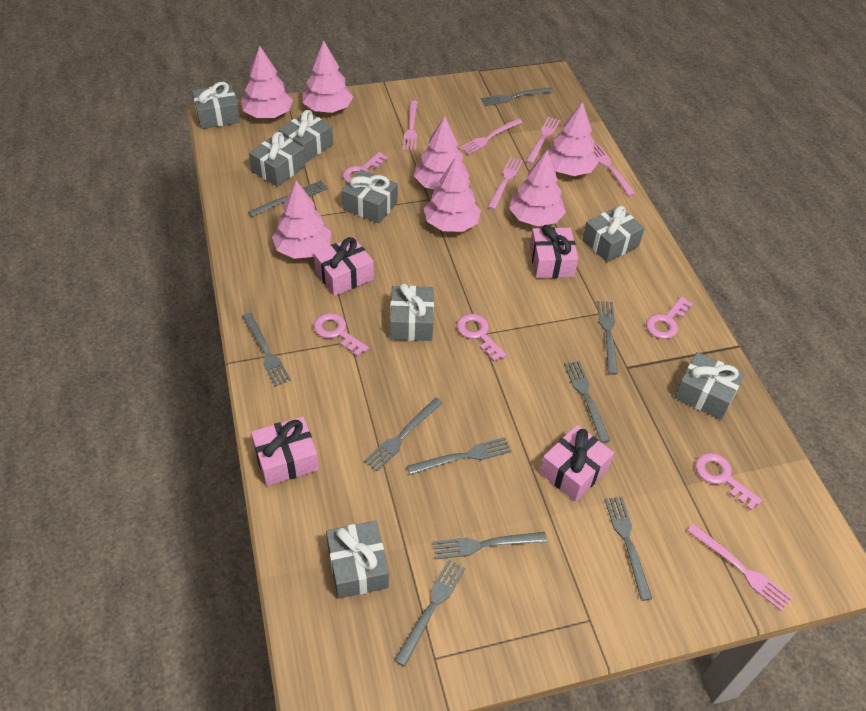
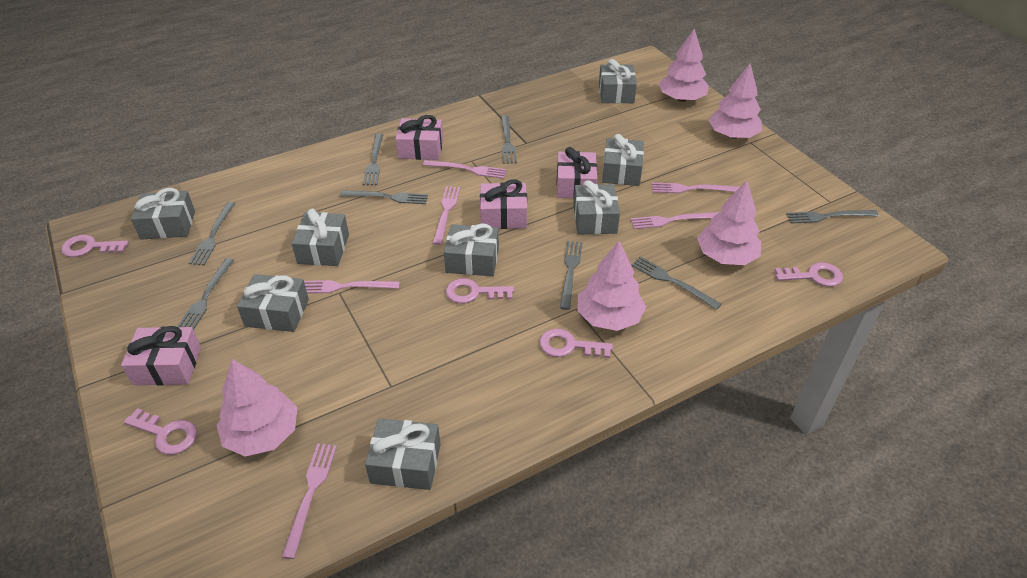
grey fork: [242,313,291,386] [248,180,328,217] [364,398,443,471] [394,560,466,667] [407,437,511,475] [433,532,547,559] [481,87,553,106] [564,361,610,443] [597,301,618,375] [605,496,652,601] = 10 -> [177,258,234,330] [189,202,236,265] [340,190,428,204] [363,134,383,185] [501,115,517,164] [560,241,583,310] [631,256,722,310] [786,210,879,224] = 8
pink tree: [241,46,293,118] [272,181,331,259] [303,41,353,113] [414,116,469,189] [424,156,481,232] [509,151,566,226] [547,102,599,176] = 7 -> [216,359,298,457] [577,241,646,331] [659,28,709,102] [697,180,761,265] [708,63,762,139] = 5

